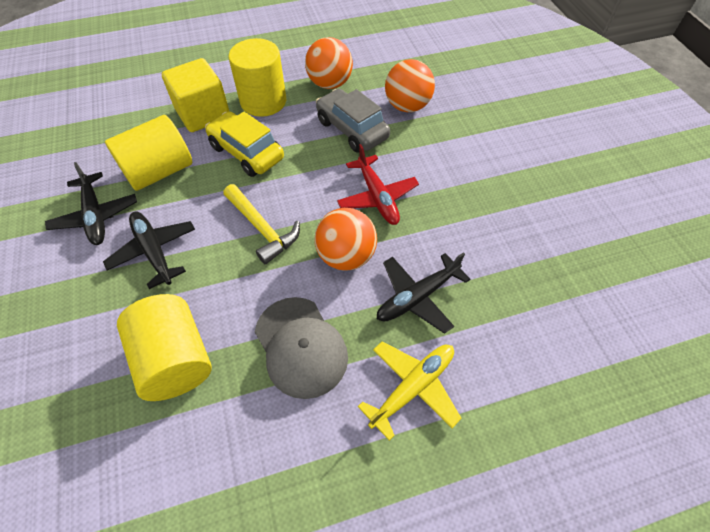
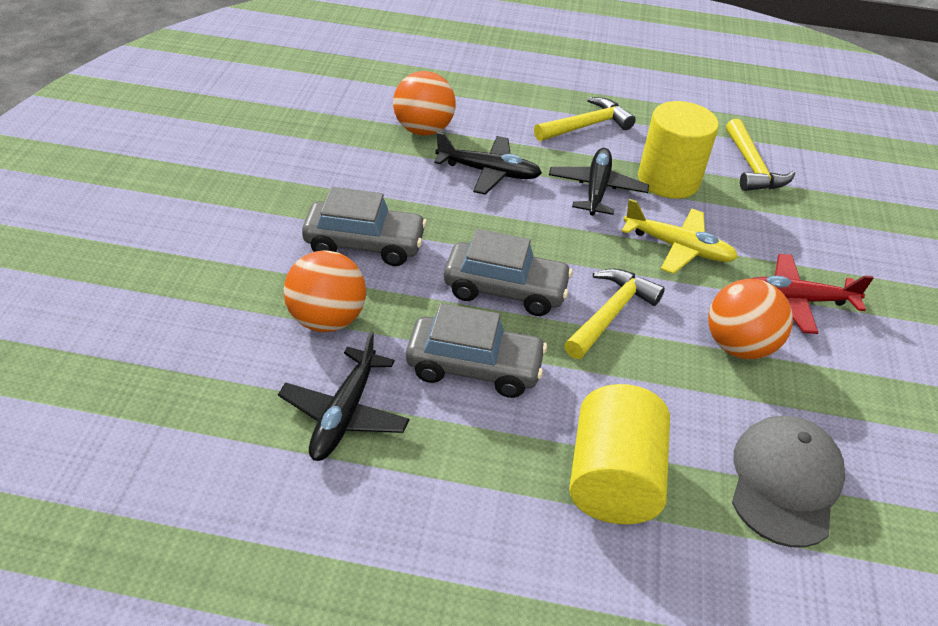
grey car: [316,89,390,153] = 1 -> [302,187,427,266] [406,303,547,398] [444,229,573,316] = 3
yellow car: [205,111,284,177] = 1 -> none = 0
yellow cube: [162,58,229,132] = 1 -> none = 0
yellow cylinder: [105,115,192,191] [117,294,212,401] [229,38,286,117] = 3 -> [569,384,670,524] [638,101,719,199] = 2
yellow hammer: [223,184,300,264] = 1 -> [534,97,636,141] [564,268,665,359] [726,119,795,191] = 3

